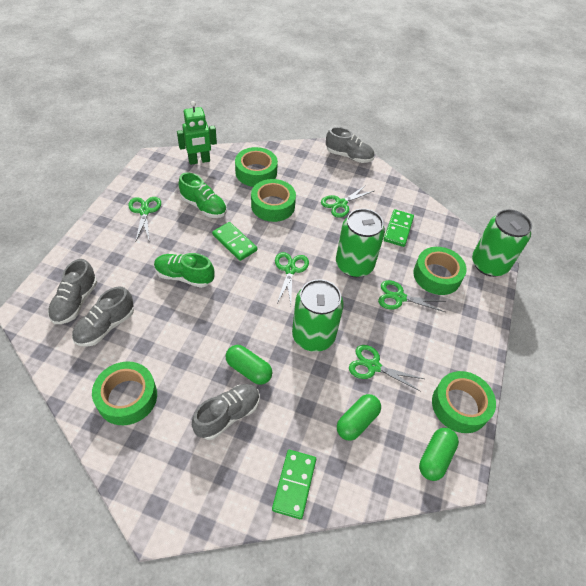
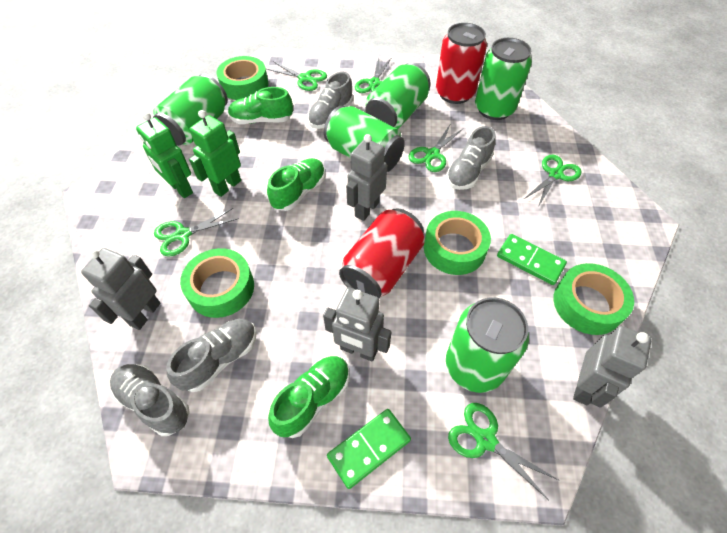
green can: [292,279,344,352] [336,209,385,277] [472,209,532,277] = 3 -> [153,74,228,146] [324,106,405,172] [366,63,431,129] [446,297,529,393] [475,38,532,120] = 5
green capsule: [226,345,272,385] [337,394,381,441] [419,428,459,481] = 3 -> none = 0
green domino: [212,222,257,261] [272,450,316,519] [384,209,414,247] = 3 -> [327,409,411,489] [497,234,567,285] = 2
green robot: [177,101,217,165] = 1 -> [136,112,193,198] [189,110,241,197] = 2
green scissors: [128,197,161,242] [275,252,309,304] [321,184,374,218] [349,345,424,392] [378,280,446,312] = 5 -> [154,208,239,257] [267,61,327,91] [355,59,391,93] [408,125,463,172] [448,403,558,500] [524,154,582,207] = 6
green shoe: [154,253,214,288] [179,172,227,218] = 2 -> [228,87,293,124] [267,158,326,211] [268,356,350,438] = 3
green tape: [92,362,157,425] [235,147,278,187] [251,179,296,222] [413,247,466,295] [432,371,496,433] = 5 -> [180,248,254,318] [216,56,268,100] [424,211,491,275] [553,263,634,335] = 4
grey robot: none = 0 -> [81,248,160,330] [323,288,392,362] [346,134,387,221] [573,326,651,408] = 4
red can: none = 0 -> [339,208,425,298] [436,23,487,104] = 2

